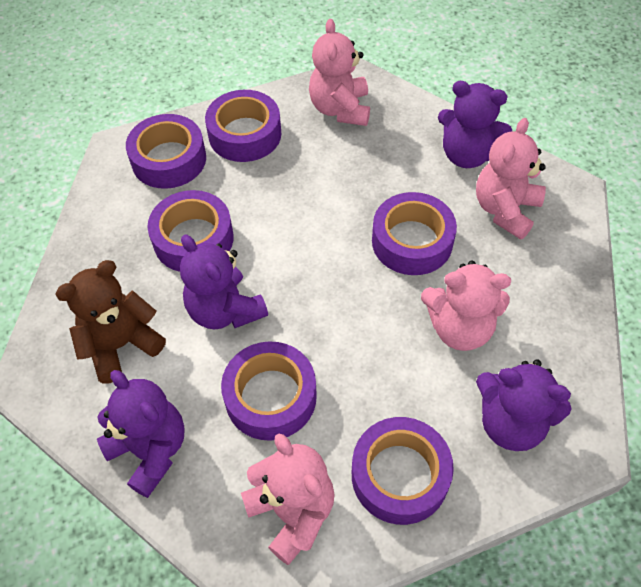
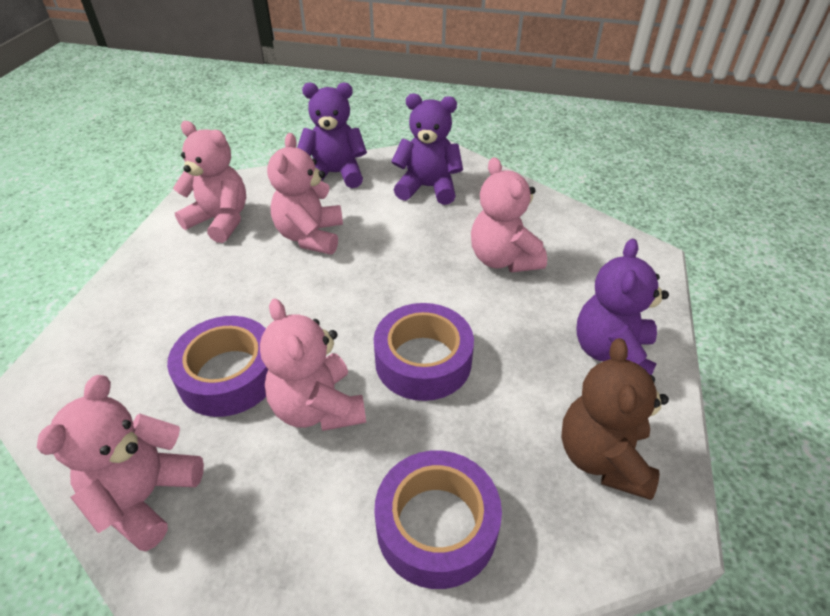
pink teddy bear: [241,433,335,565] [309,19,370,126] [421,261,511,351] [476,118,546,240] = 4 -> [37,375,204,551] [173,121,246,243] [260,299,366,431] [267,133,343,255] [471,157,547,272] = 5
purple tape: [126,114,206,189] [147,190,233,272] [205,90,281,162] [221,341,317,441] [352,417,454,525] [372,192,457,275] = 6 -> [167,316,268,417] [374,303,474,401] [374,451,502,589] = 3
purple teddy bear: [97,370,185,498] [180,234,268,330] [438,81,512,168] [476,359,572,451] = 4 -> [297,83,367,188] [391,93,463,205] [576,239,669,375] = 3

